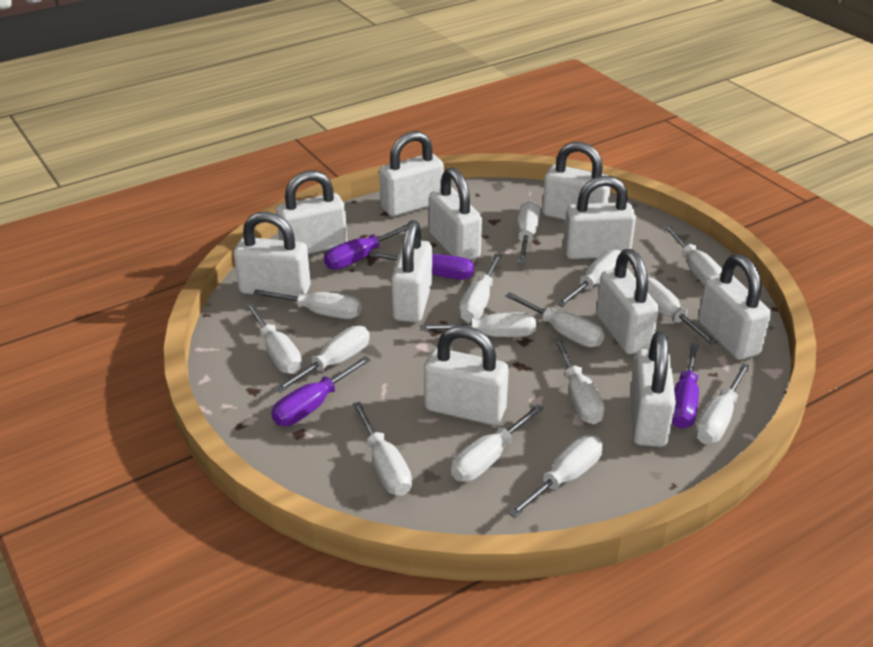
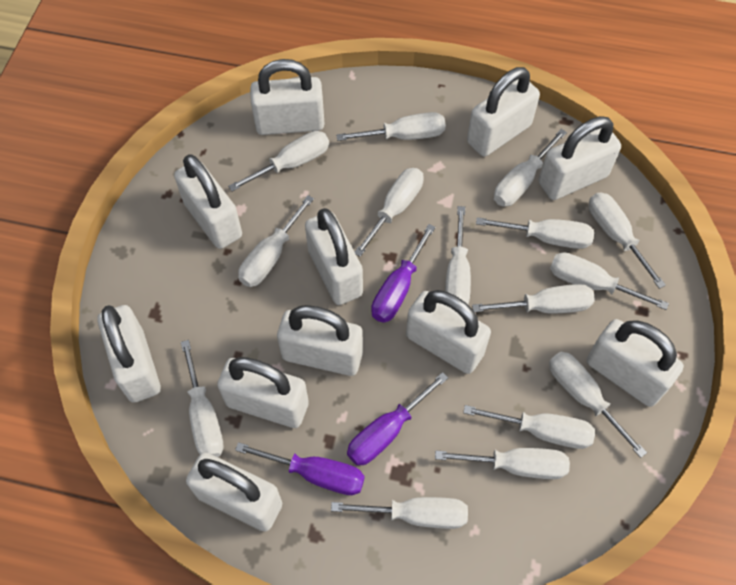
purple screwdriver: [271,356,371,426] [324,224,408,270] [369,252,474,280] [672,343,699,429] = 4 -> [235,442,365,495] [347,372,448,466] [371,224,436,323] = 3

